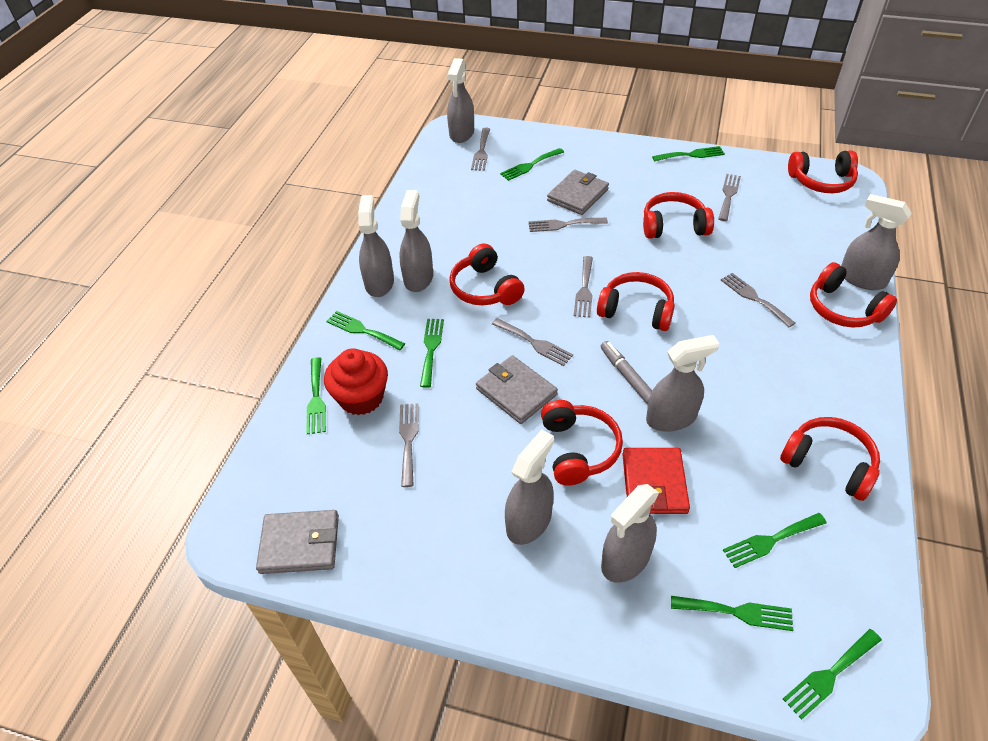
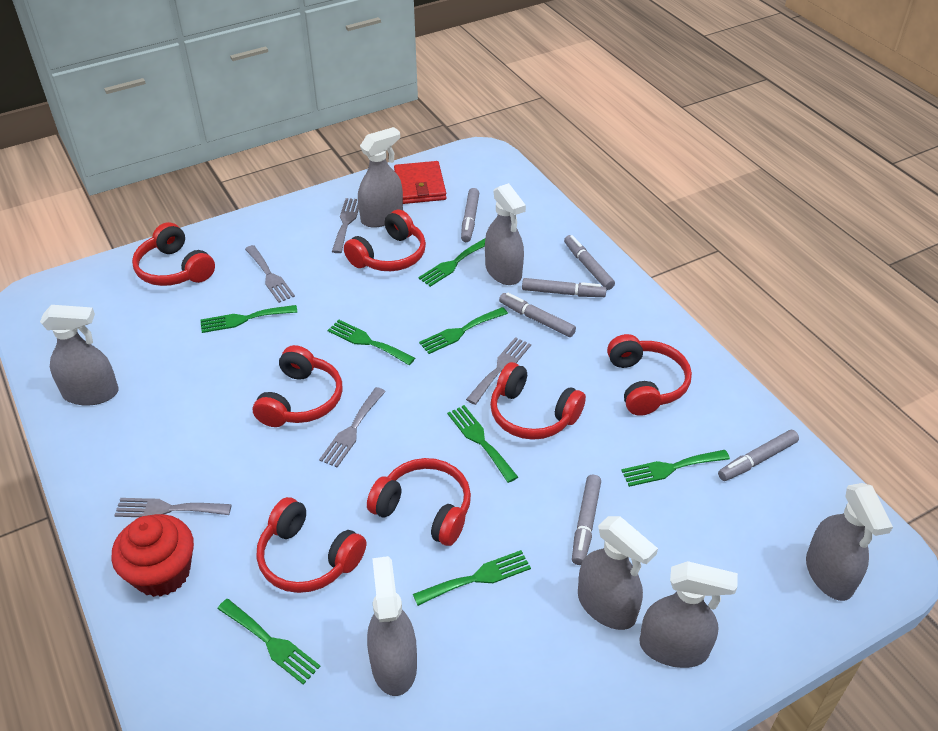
grey fork: [399,404,419,487] [471,128,490,171] [492,318,573,366] [528,218,608,232] [574,256,593,318] [718,174,741,221] [721,273,795,327] = 7 -> [114,498,232,517] [245,245,295,303] [319,387,386,467] [332,198,359,253] [466,337,531,405] = 5
grey marker: [601,341,652,404] = 1 -> [461,188,479,242] [499,292,576,337] [522,278,607,297] [564,235,615,290] [572,475,601,565] [718,430,799,481] = 6
grey wallet: [256,510,339,574] [476,355,558,424] [547,170,609,215] = 3 -> none = 0

